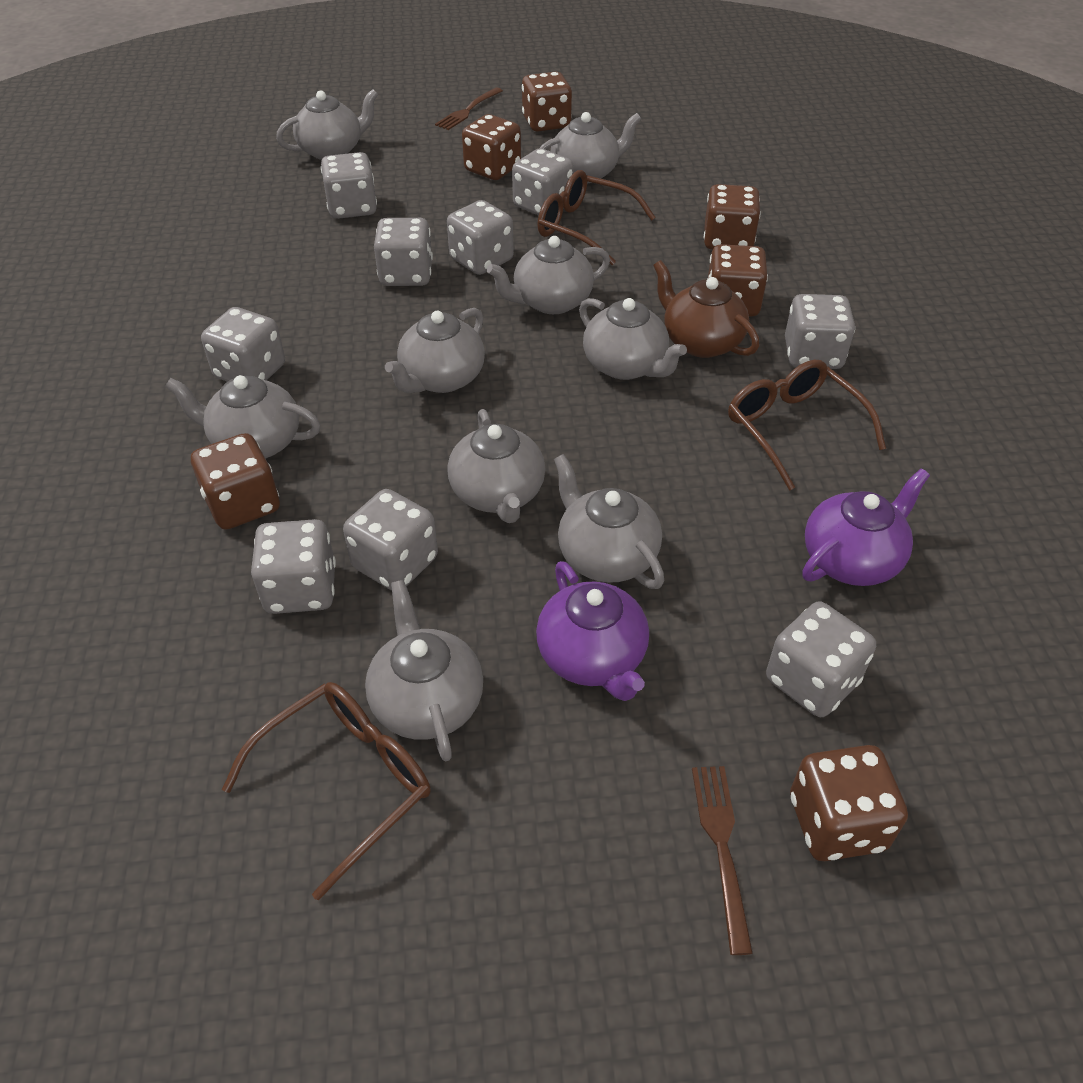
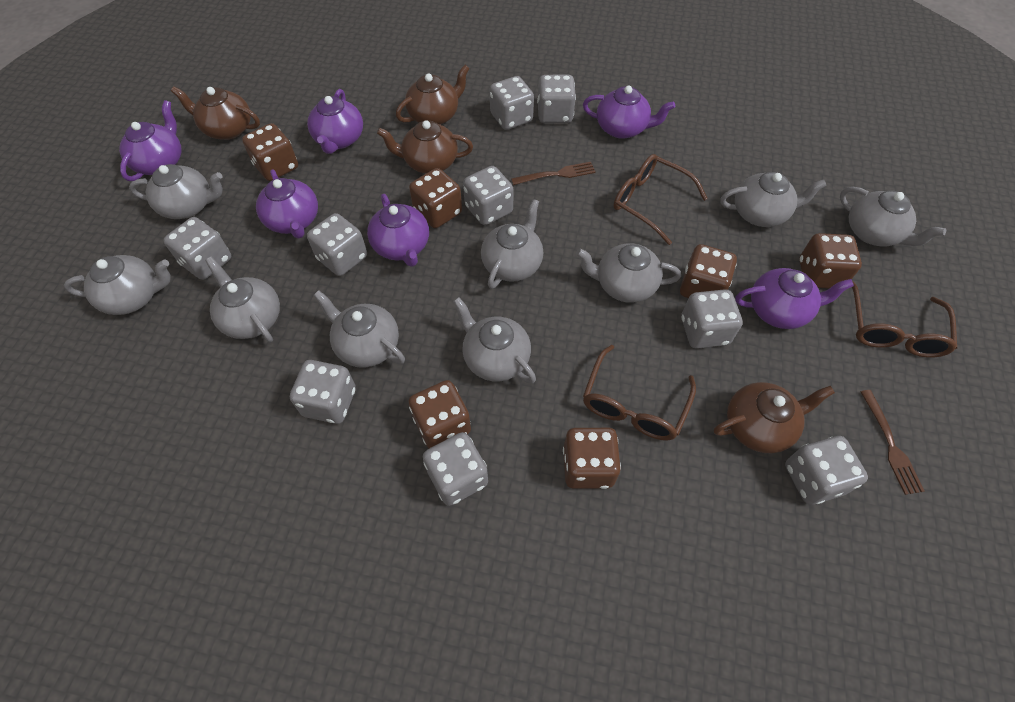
brown teapot: [653,260,759,358] = 1 -> [171,86,260,140] [377,120,473,174] [396,65,470,125] [714,382,835,453] = 4
purple teapot: [536,561,649,701] [802,468,930,586] = 2 -> [119,100,182,181] [256,169,318,239] [307,89,363,154] [367,194,429,267] [583,85,675,139] [735,268,854,329] = 6

